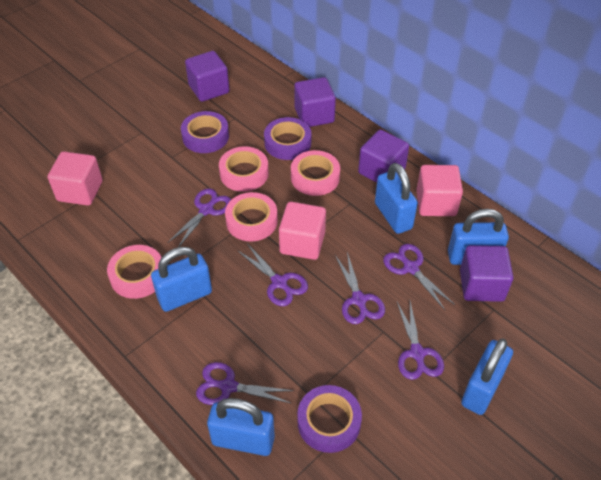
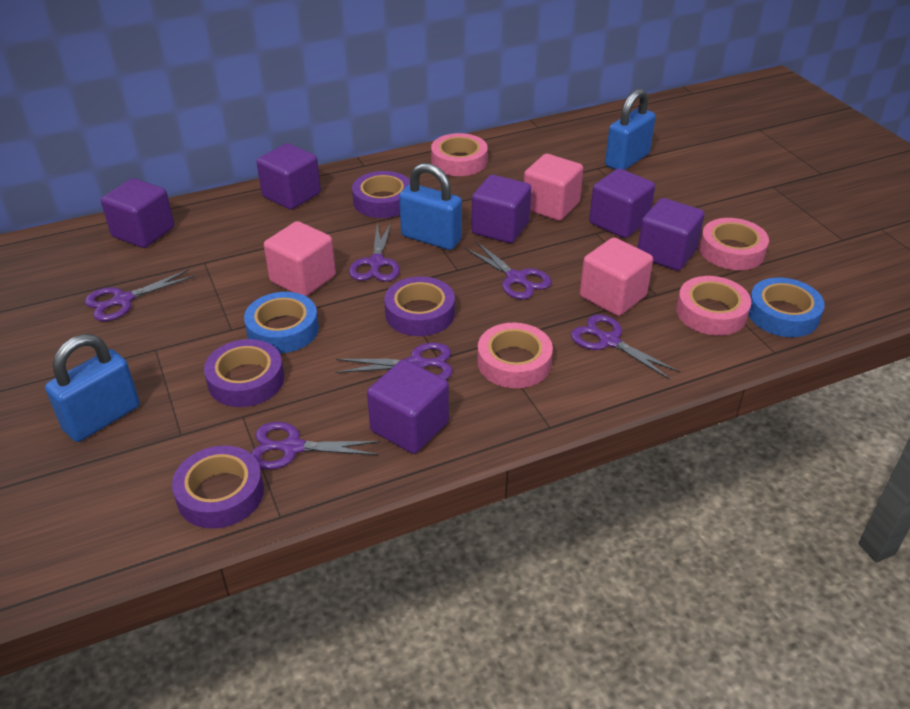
blue padlock: [151,247,212,312] [207,398,275,456] [375,163,418,234] [448,209,509,265] [461,339,513,415] = 5 -> [45,334,140,442] [399,163,462,250] [605,89,656,170] = 3
blue tape: none = 0 -> [244,292,319,353] [748,277,825,337] = 2
purple cube: [185,51,229,102] [294,77,336,127] [358,130,409,183] [460,245,513,302] = 4 -> [101,178,174,248] [256,143,321,210] [367,359,449,454] [471,175,531,243] [589,169,655,238] [638,198,705,271] = 6
purple tape: [181,111,229,153] [264,117,312,160] [297,385,362,453] = 3 -> [172,445,264,529] [204,339,284,407] [352,171,410,218] [384,277,455,336] = 4

